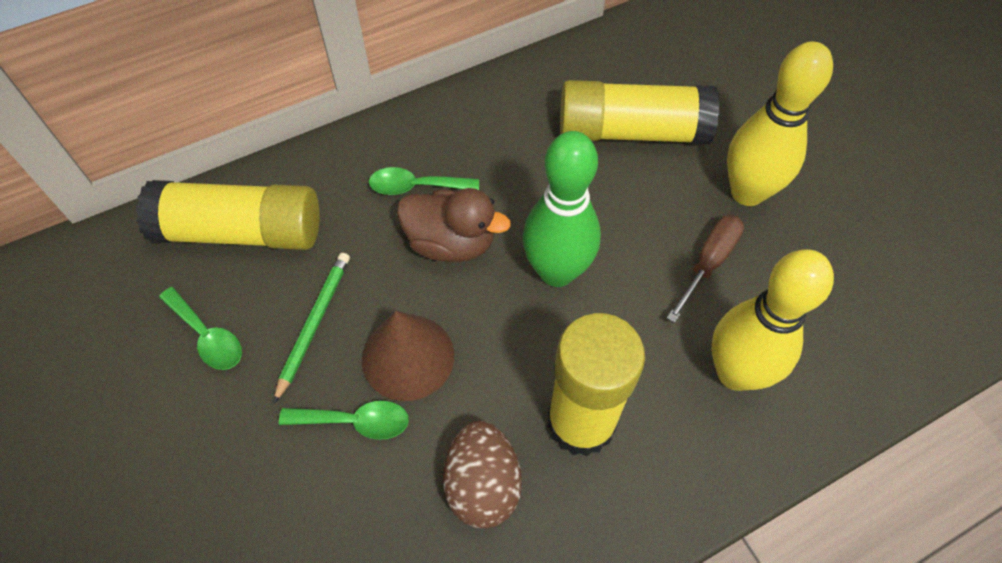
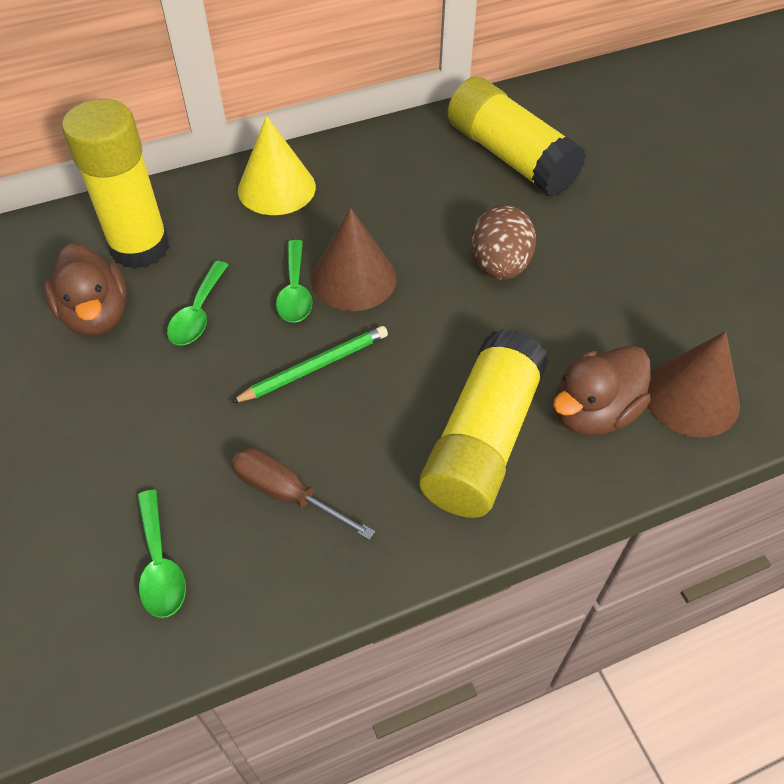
brown cone: [362,311,454,401] = 1 -> [311,208,397,311] [647,331,740,438] = 2
brown duck: [397,188,511,262] = 1 -> [44,244,127,336] [553,345,651,436] = 2
green bowling pin: [523,131,601,287] = 1 -> none = 0
yellow bowling pin: [711,249,834,391] [727,42,833,206] = 2 -> none = 0
yellow cone: none = 0 -> [238,116,316,215] = 1

